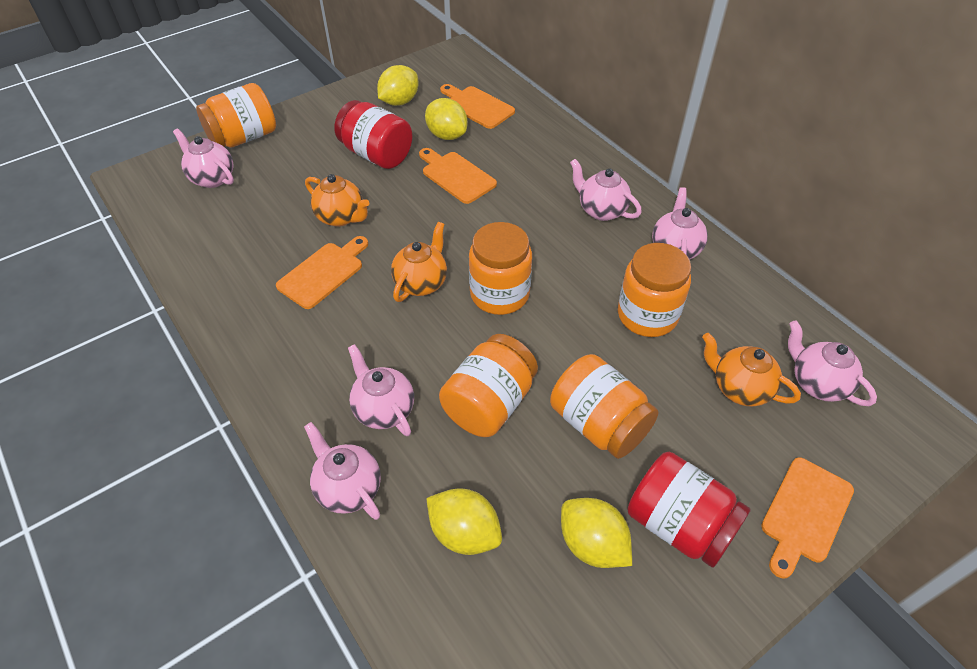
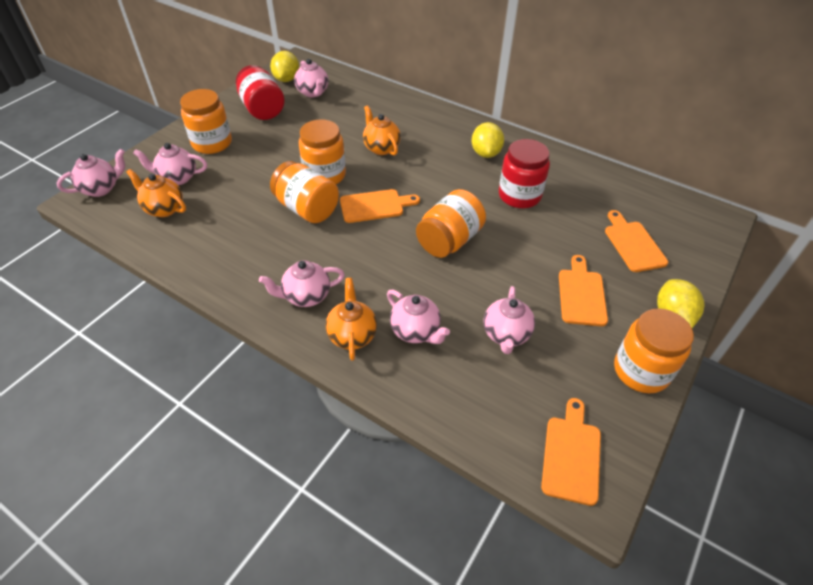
yellow lemon: [377,65,419,106] [425,98,468,140] [426,488,502,555] [561,498,632,568] = 4 -> [270,51,299,82] [472,122,504,158] [657,279,704,328] = 3

